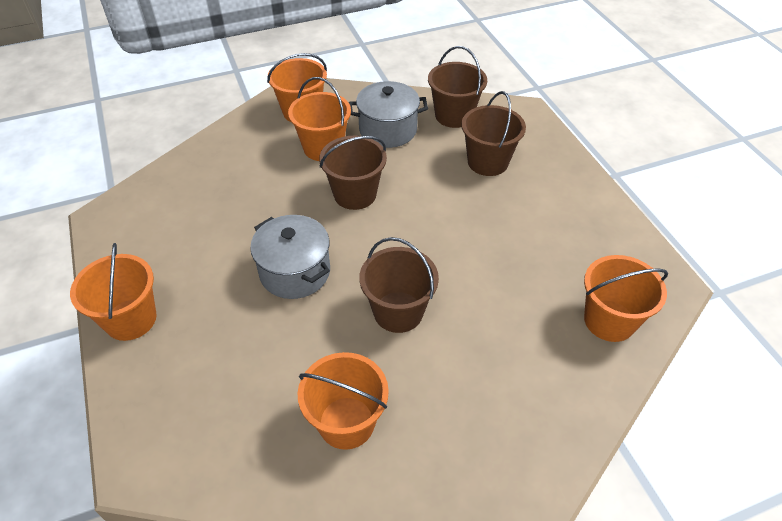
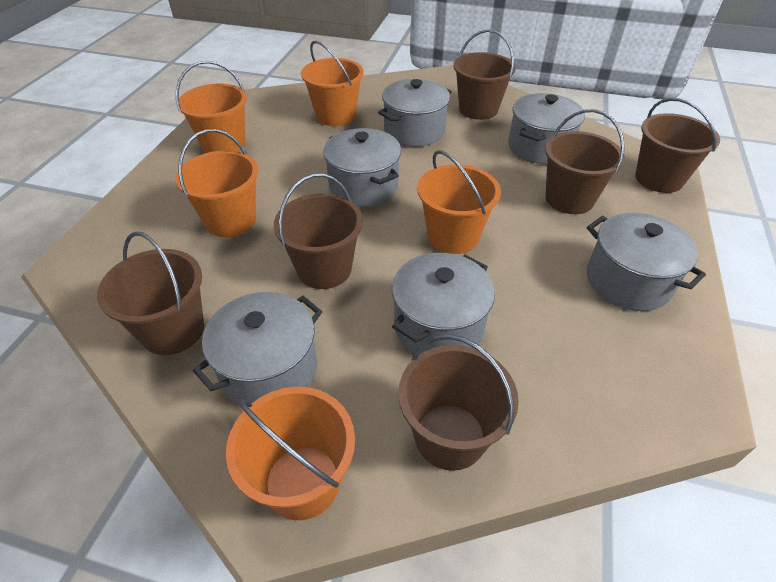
brown bucket: [319,136,387,210] [359,237,439,333] [428,46,487,128] [461,91,526,176] = 4 -> [97,232,204,355] [274,174,363,289] [398,334,519,471] [453,29,516,120] [545,109,625,214] [635,98,720,193] = 6
grey pot: [250,215,330,299] [349,81,428,148] = 2 -> [193,292,322,405] [323,128,401,207] [378,79,452,147] [392,253,495,355] [508,93,585,164] [587,212,706,311] = 6

